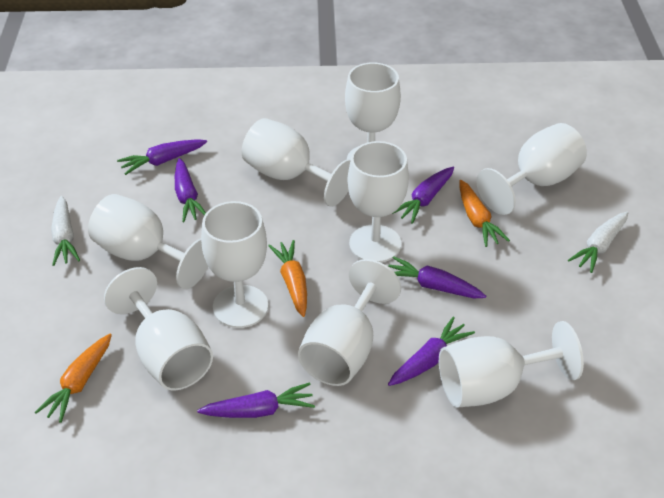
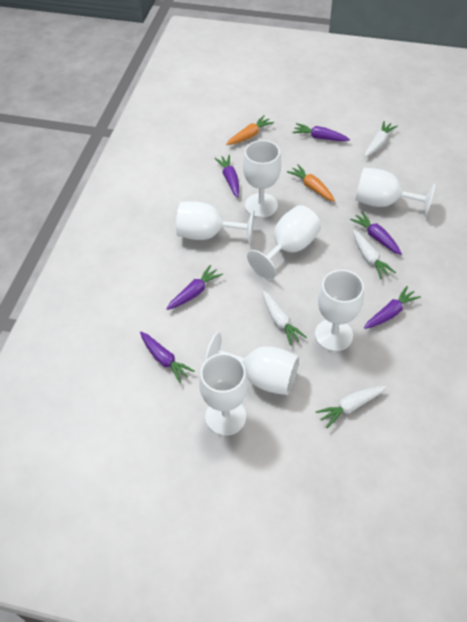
orange carrot: [35,334,112,423] [268,240,307,317] [459,180,510,247] = 3 -> [226,115,274,145] [287,164,335,201] = 2
white carrot: [51,196,80,266] [568,212,628,273] = 2 -> [262,290,307,346] [316,386,387,428] [353,230,396,279] [365,121,398,157] = 4
white goblet: [88,194,208,289] [104,267,213,391] [201,201,268,328] [242,118,351,207] [298,259,401,386] [345,63,401,160] [348,141,409,262] [439,321,584,408] [476,123,587,215] = 9 -> [176,201,254,244] [199,353,248,436] [205,332,299,395] [243,140,281,218] [247,205,321,279] [315,270,364,351] [355,168,435,217] = 7

